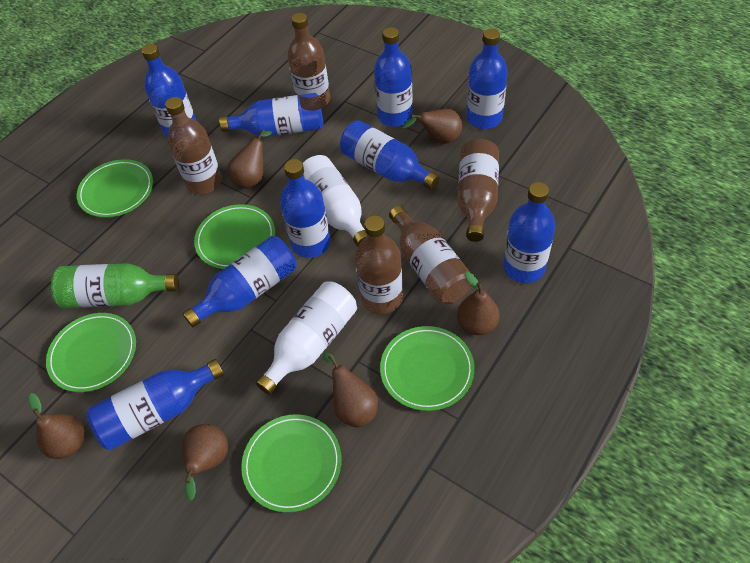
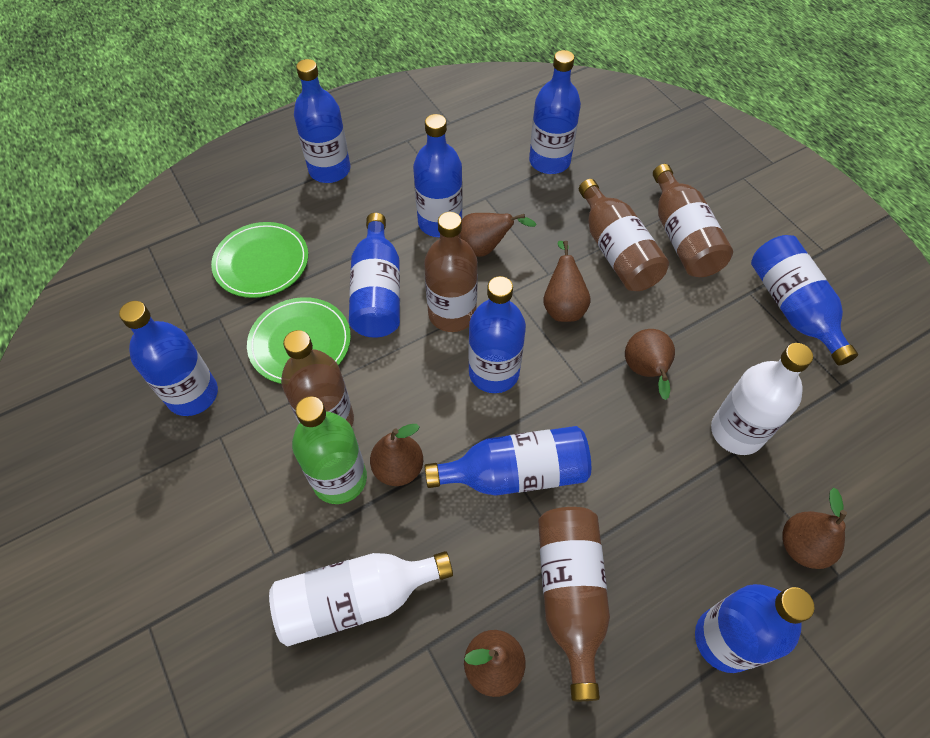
green plate: [46,313,136,392] [77,159,153,218] [194,204,275,269] [241,414,342,513] [380,326,474,411] = 5 -> [211,222,308,298] [247,297,351,384] = 2

